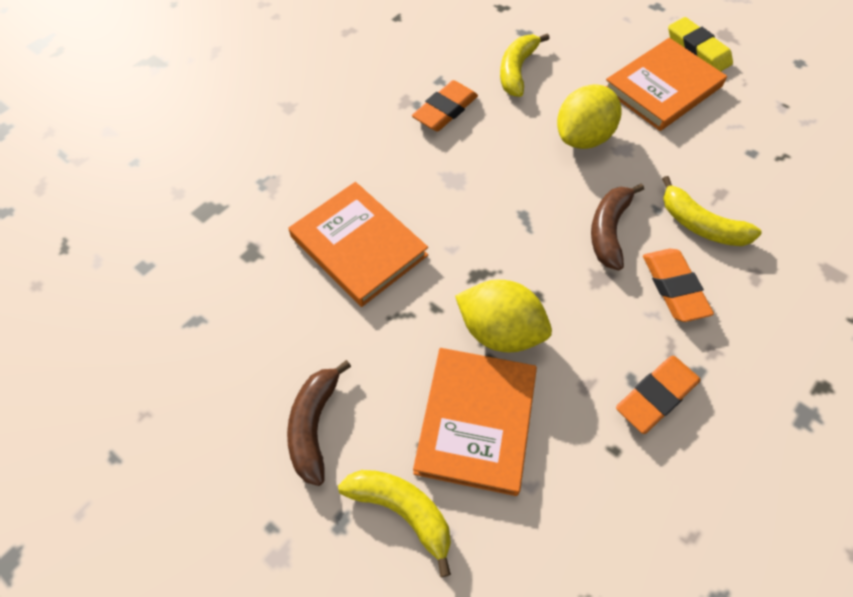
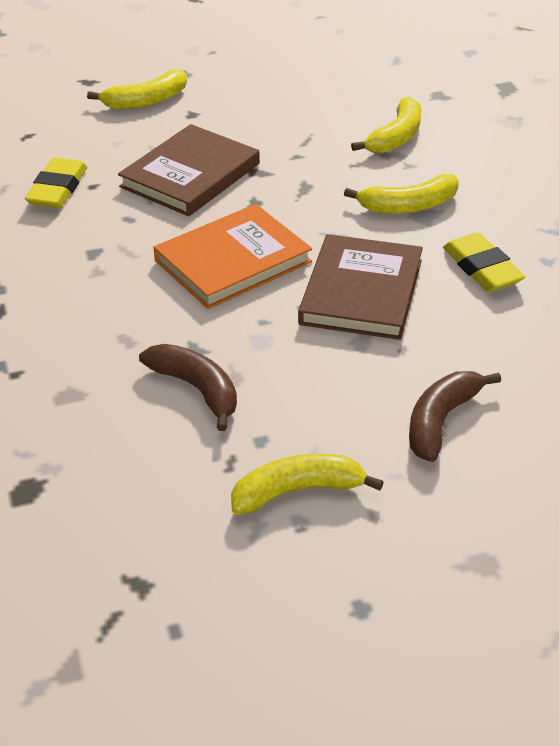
brown book: none = 0 -> [118,124,260,216] [298,234,423,340] = 2
orange book: [289,182,428,307] [413,348,537,496] [606,38,727,131] = 3 -> [154,204,312,309] = 1
orange eraser: [412,80,478,131] [616,356,700,434] [643,249,714,322] = 3 -> none = 0
yellow banana: [338,470,451,577] [500,33,550,97] [662,176,762,246] = 3 -> [87,69,187,110] [231,454,384,515] [344,174,459,214] [351,96,421,153] = 4
yellow eraser: [668,17,733,71] = 1 -> [25,157,87,208] [443,232,525,292] = 2
yellow lemon: [455,280,552,352] [557,84,621,149] = 2 -> none = 0

